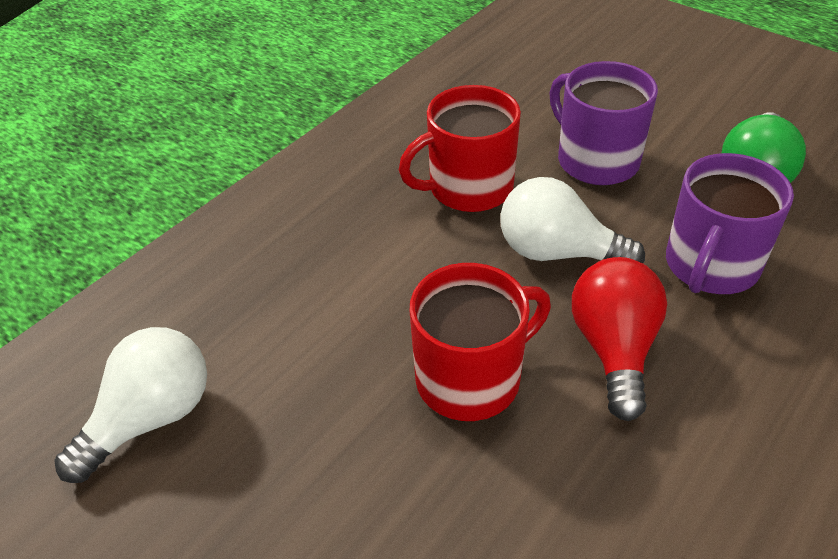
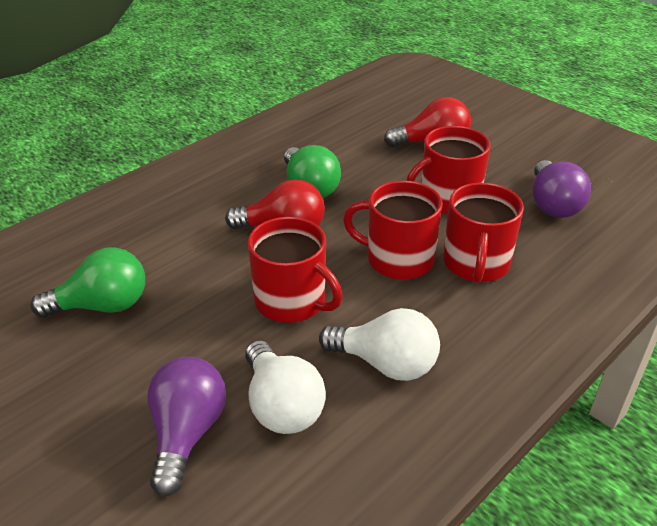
green light bulb: [722,112,806,183] = 1 -> [31,247,145,318] [284,145,341,198] = 2
purple light bulb: none = 0 -> [147,357,226,497] [533,160,591,218] = 2
purple mug: [550,61,658,185] [666,153,794,294] = 2 -> none = 0
red light bulb: [572,257,667,421] = 1 -> [225,179,325,229] [384,97,471,147] = 2
red mug: [399,85,521,212] [410,263,551,421] = 2 -> [248,217,343,323] [343,181,443,280] [407,126,491,214] [443,183,524,283] = 4

